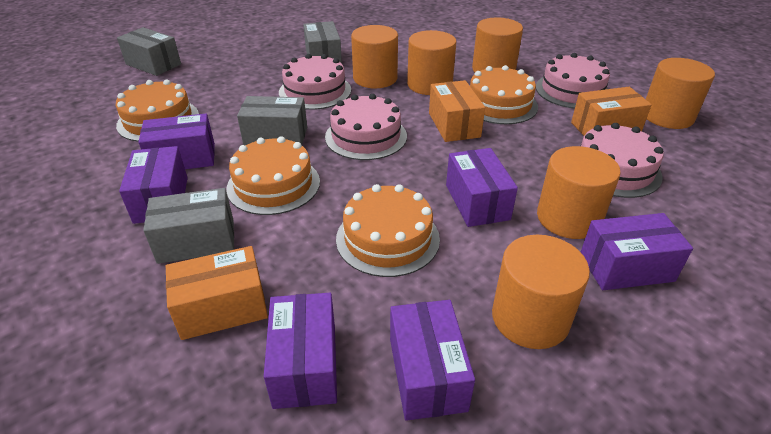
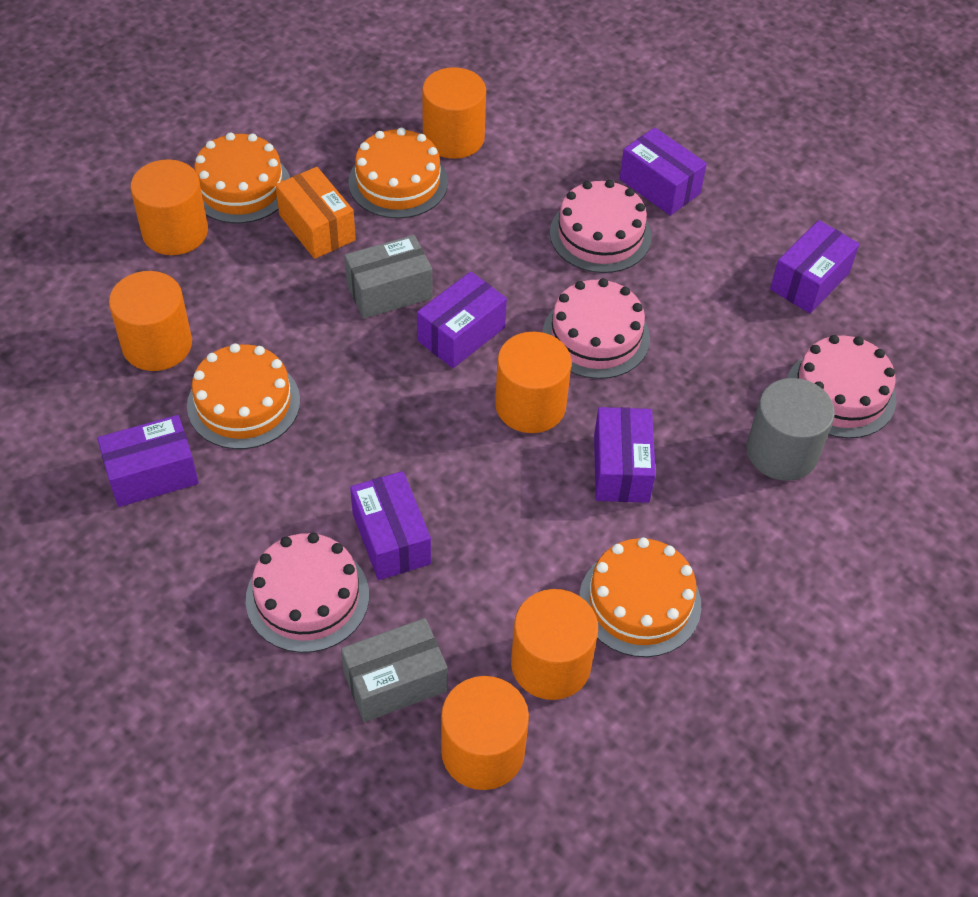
grey box: [117,27,181,76] [143,188,234,264] [237,96,307,145] [303,21,342,63] = 4 -> [341,618,448,722] [344,235,433,319] = 2
grey cylinder: none = 0 -> [747,378,835,481] = 1
orange box: [166,246,268,340] [429,80,485,142] [571,87,652,136] = 3 -> [275,167,356,259] = 1

